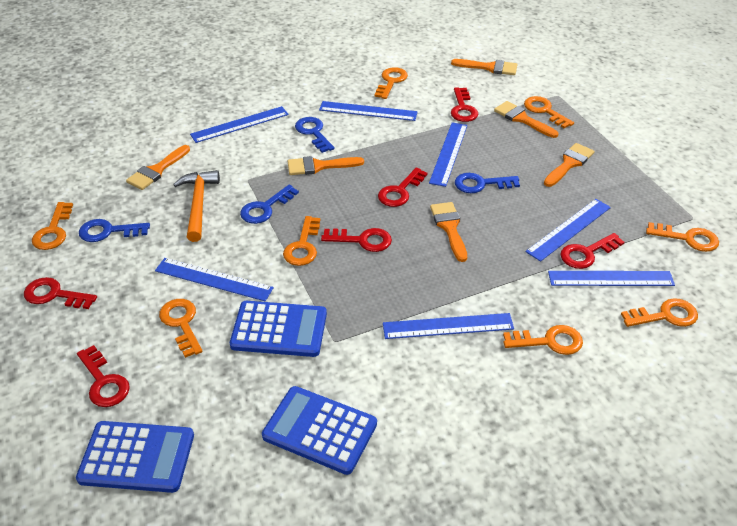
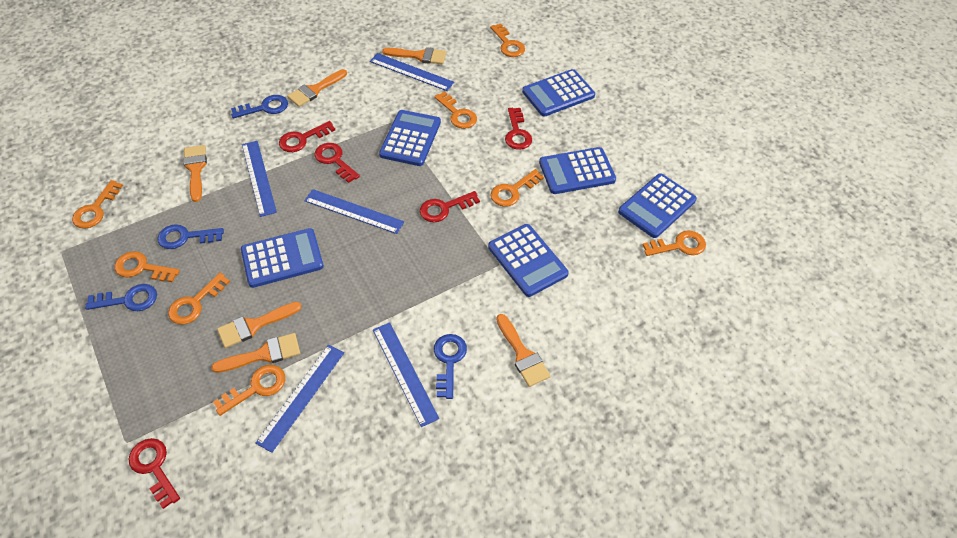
blue calculator: [76,421,194,493] [230,301,327,357] [262,386,377,475] = 3 -> [241,228,324,288] [379,110,441,166] [488,224,569,297] [522,69,595,117] [539,147,616,194] [618,173,697,238] = 6
blue ruler: [155,258,274,301] [190,106,289,143] [319,101,418,121] [383,313,514,339] [429,123,467,187] [525,199,611,262] [548,271,675,286] = 7 -> [242,141,277,217] [255,345,344,453] [304,189,404,234] [370,53,454,91] [373,322,439,427] = 5
orange hammer: [173,170,220,242] = 1 -> none = 0
red key: [24,277,97,309] [77,345,130,407] [321,228,392,252] [378,167,428,207] [451,87,478,122] [560,233,624,269] = 6 -> [128,438,180,509] [279,121,335,152] [314,143,360,183] [420,191,480,222] [505,108,532,150] = 5

